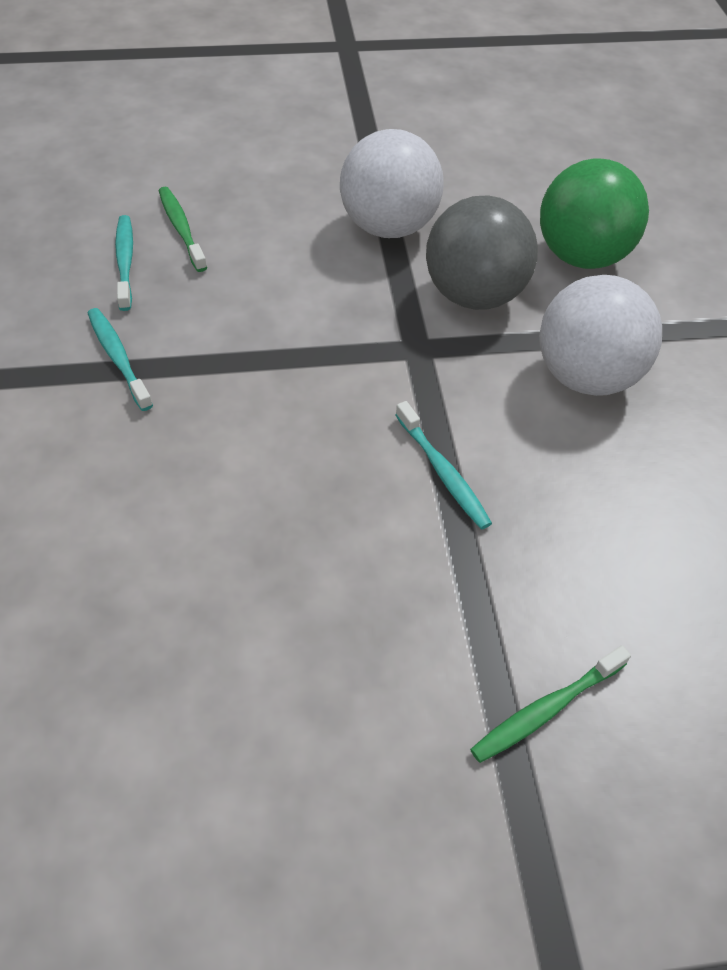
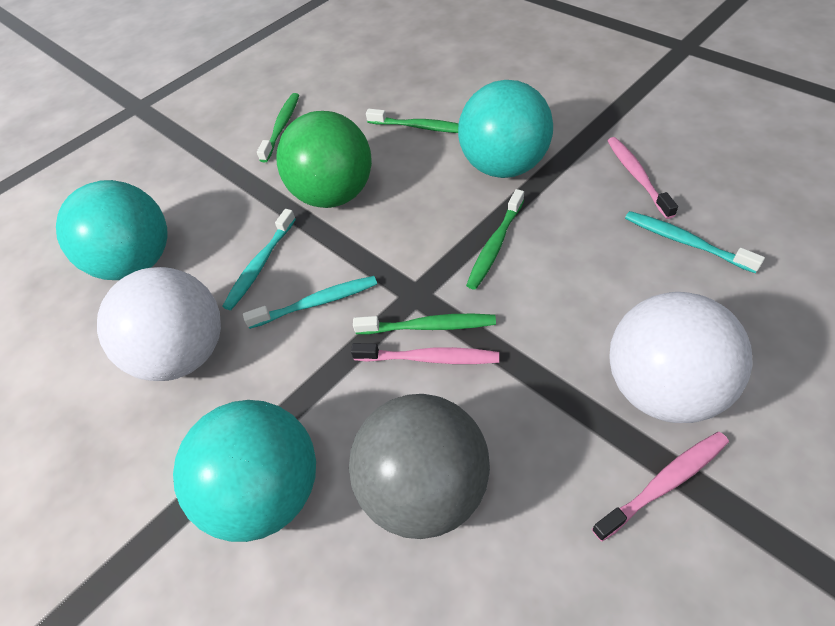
green toothbrush: [159,187,207,272] [470,645,631,763] = 2 -> [257,93,299,163] [353,314,496,334] [366,109,459,133] [466,189,524,290] = 4
pink toothbrush: none = 0 -> [351,343,499,364] [592,432,729,542] [607,137,678,219] = 3
turquoise ball: none = 0 -> [56,180,167,280] [173,400,316,542] [458,80,553,178] = 3

